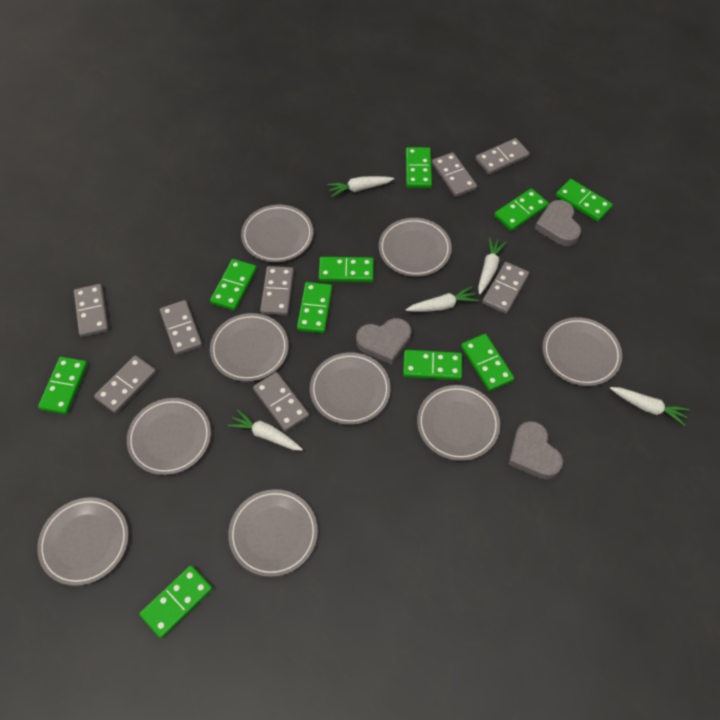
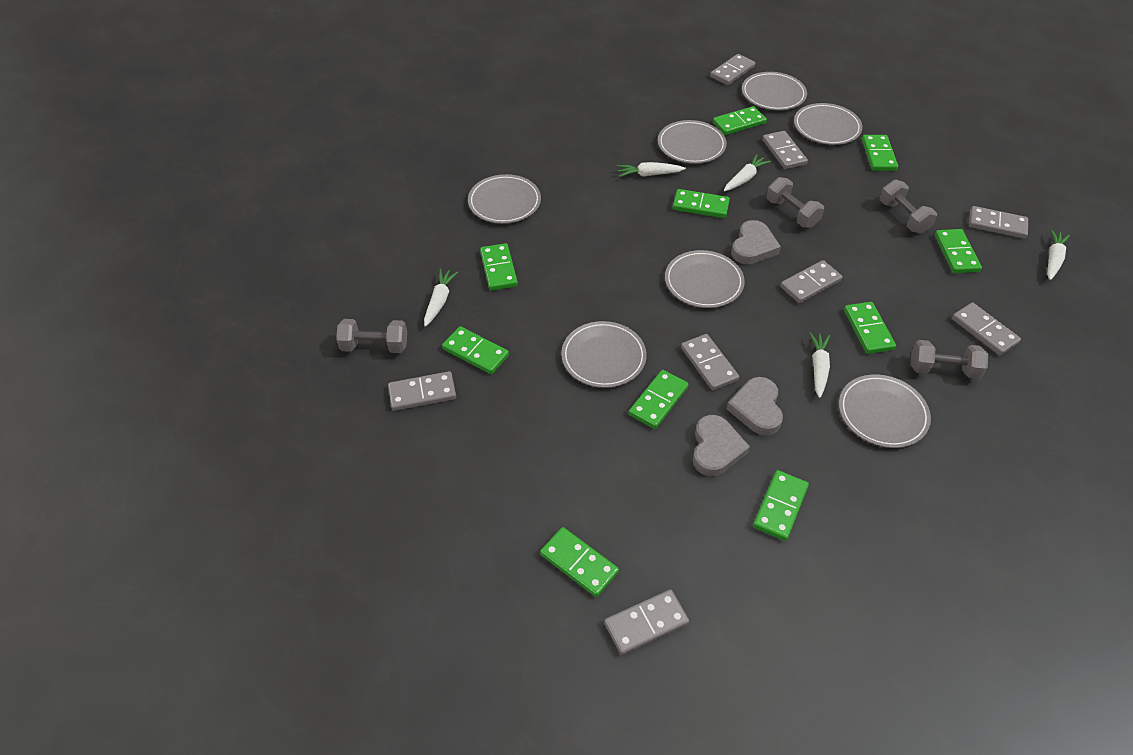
grey dumbbell: none = 0 -> [336,319,407,353] [766,177,824,228] [879,180,937,233] [911,340,988,379] = 4
grey plate: [37,497,129,586] [127,398,211,475] [210,313,289,382] [228,489,318,577] [241,205,313,262] [310,353,391,425] [379,218,452,277] [417,385,500,461] [542,317,622,386] = 9 -> [468,174,541,224] [561,321,647,388] [658,120,727,164] [665,250,745,308] [742,72,807,110] [794,103,863,145] [839,374,931,448] = 7

